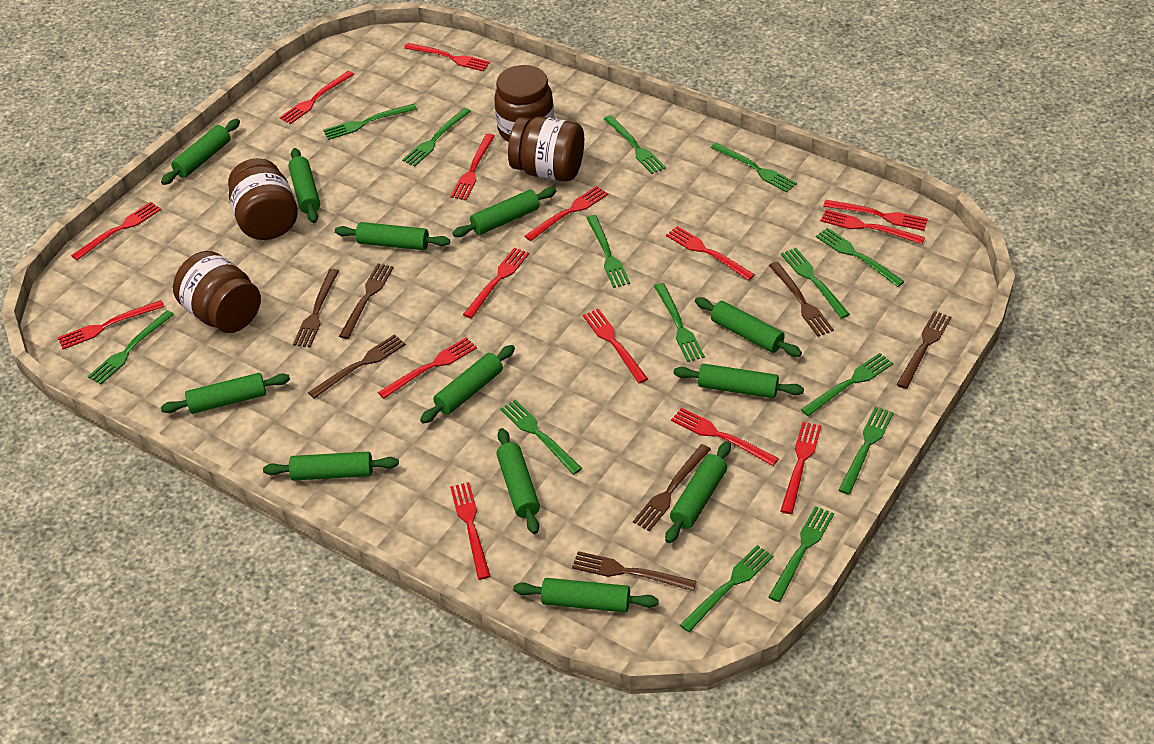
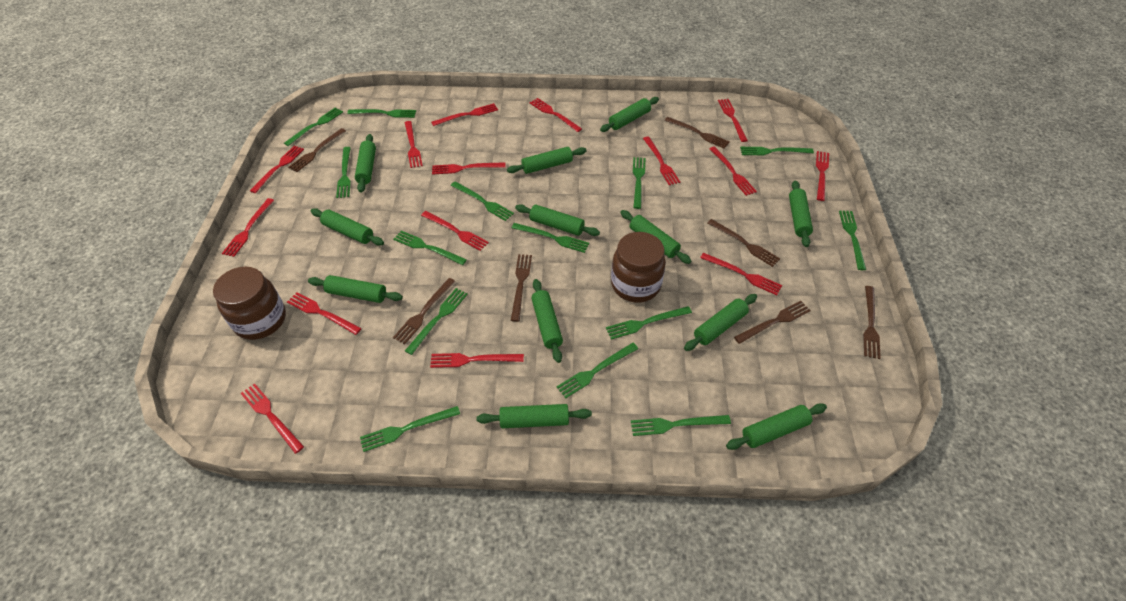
brown jar: [173,251,261,333] [228,158,298,240] [494,65,554,142] [508,116,584,181] = 4 -> [213,267,286,340] [611,232,666,302] = 2

